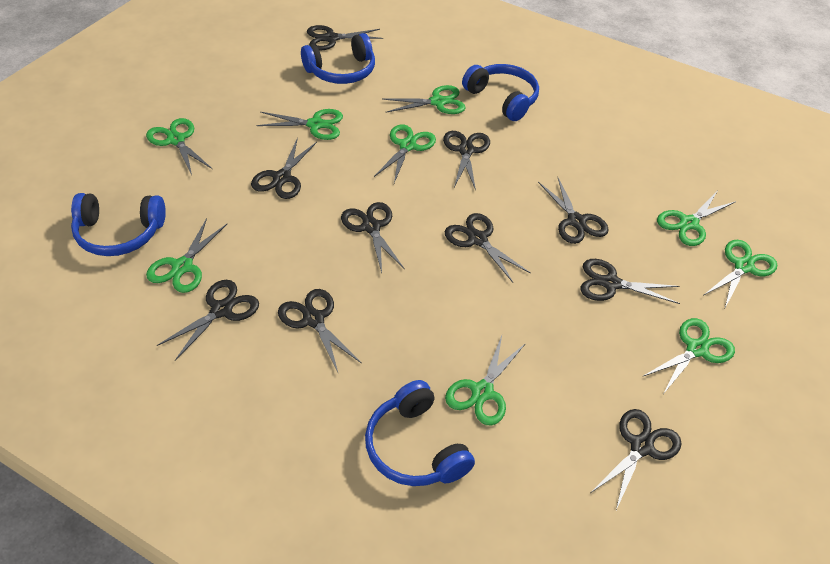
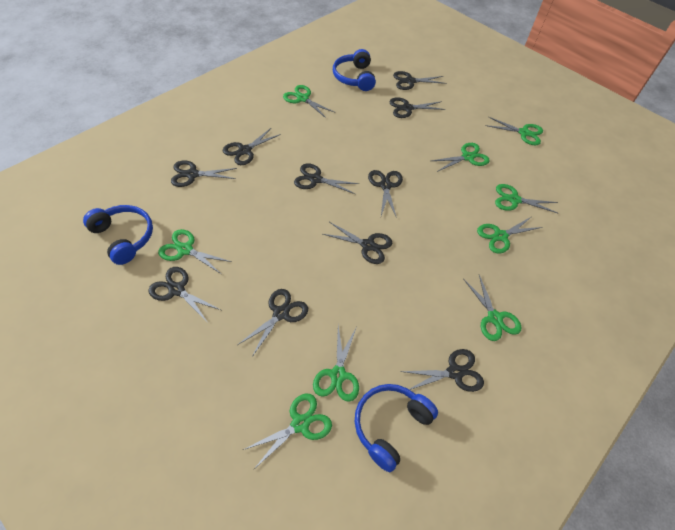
blue headphones: [71,193,166,256] [301,33,375,84] [365,380,475,486] [462,64,539,121] = 4 -> [83,205,153,265] [333,49,376,91] [355,384,438,472] = 3

